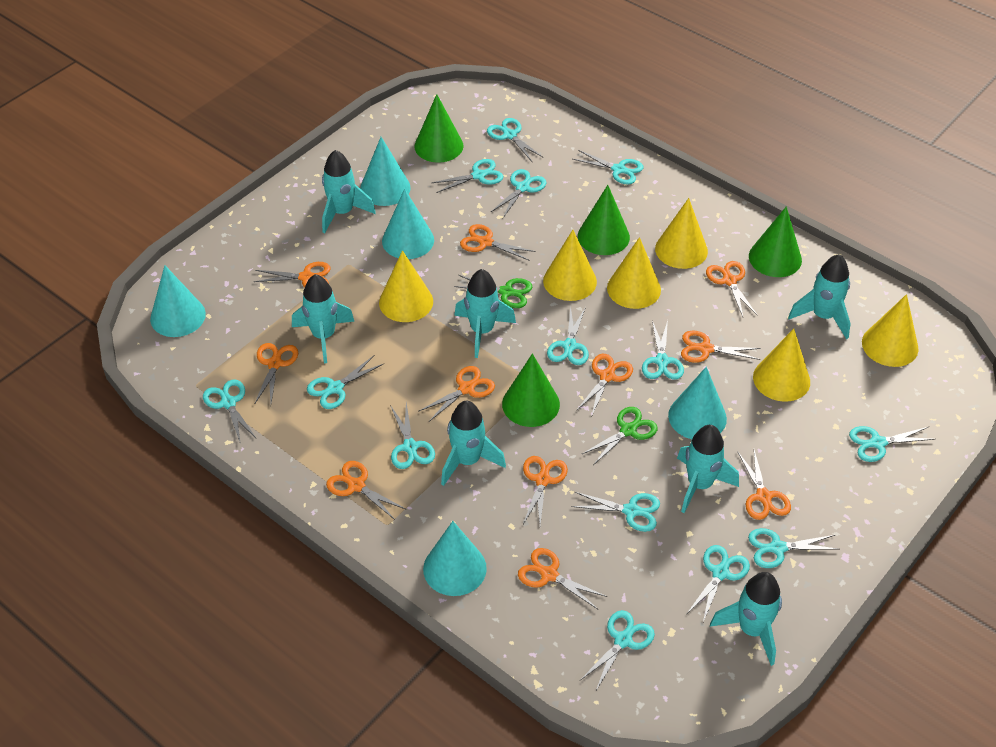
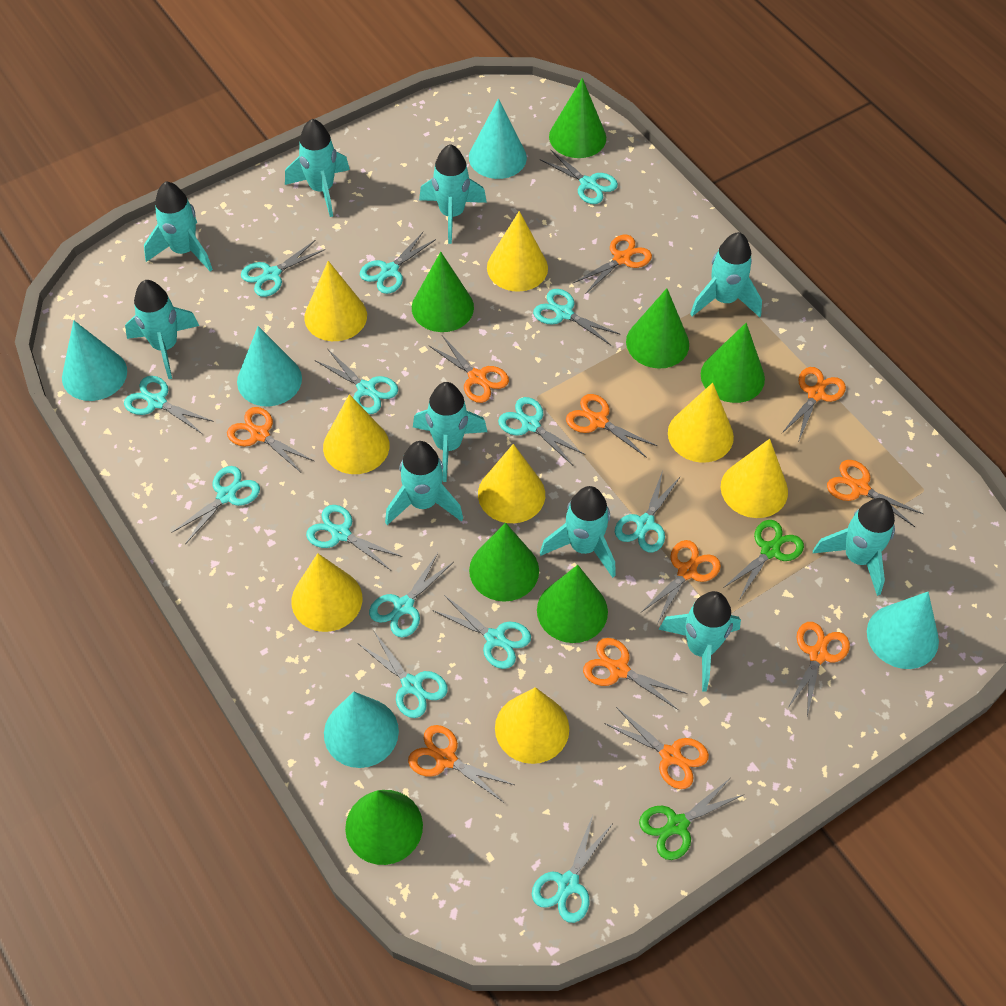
green cone: [414,94,464,163] [502,353,560,427] [578,185,630,255] [749,206,802,277] = 4 -> [345,790,423,865] [412,252,474,332] [469,523,539,602] [537,565,608,643] [549,78,606,158] [626,288,689,369] [701,323,765,403] = 7
turquoise rocket: [292,274,355,363] [322,150,376,233] [441,401,506,486] [454,269,516,358] [677,425,739,513] [710,572,782,666] [788,254,851,339] = 7 -> [125,280,199,379] [144,181,213,272] [285,119,350,217] [385,441,463,525] [413,382,487,482] [419,144,487,244] [540,486,616,578] [658,591,741,691] [690,232,762,317] [813,498,895,596] = 10
yellow cone: [379,250,433,322] [543,230,597,301] [607,237,661,309] [655,198,708,269] [753,329,810,402] [862,294,918,367] = 6 -> [292,553,362,632] [304,261,367,341] [323,394,390,474] [478,444,545,523] [487,211,548,292] [495,687,569,764] [668,383,734,463] [721,439,788,518] = 8

